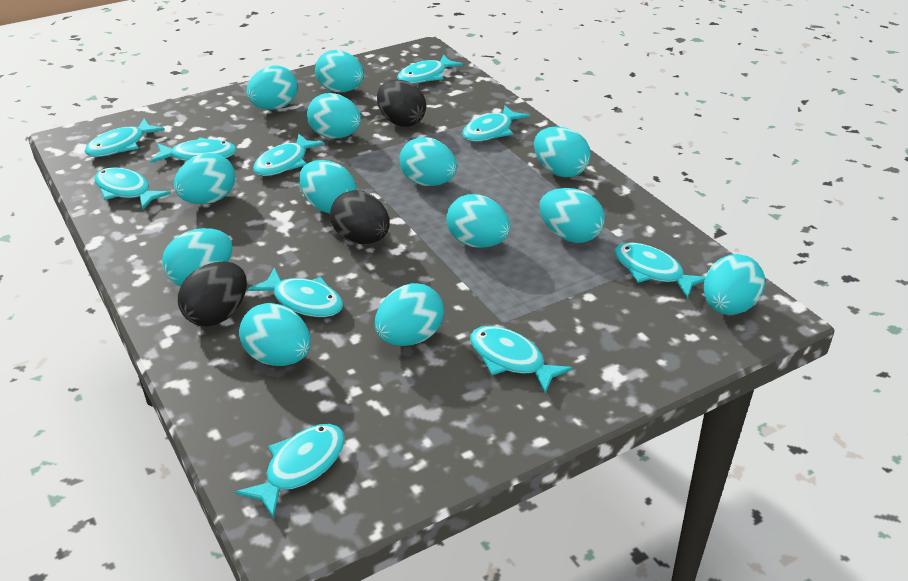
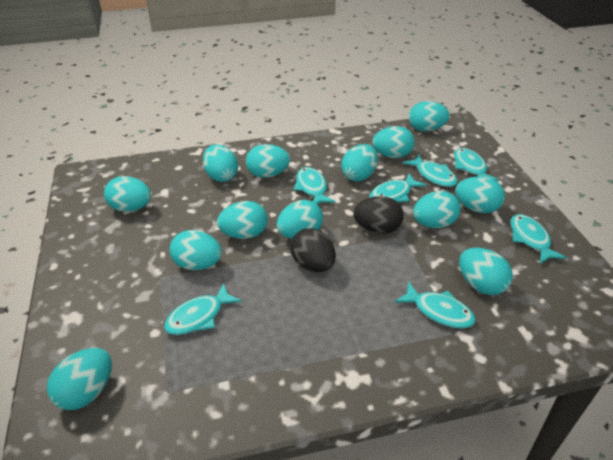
black egg: [178,262,247,327] [330,190,390,244] [377,79,426,127] = 3 -> [290,228,336,272] [353,196,404,234] = 2
turquoise fish: [85,118,165,157] [94,167,171,210] [151,137,237,163] [235,424,345,519] [248,268,343,317] [253,133,325,176] [397,55,463,84] [462,105,529,142] [470,326,573,393] [615,242,705,299] = 10 -> [164,283,242,335] [294,167,335,204] [370,173,426,202] [395,281,476,328] [402,154,458,187] [454,148,499,181] [511,214,567,264] = 7

